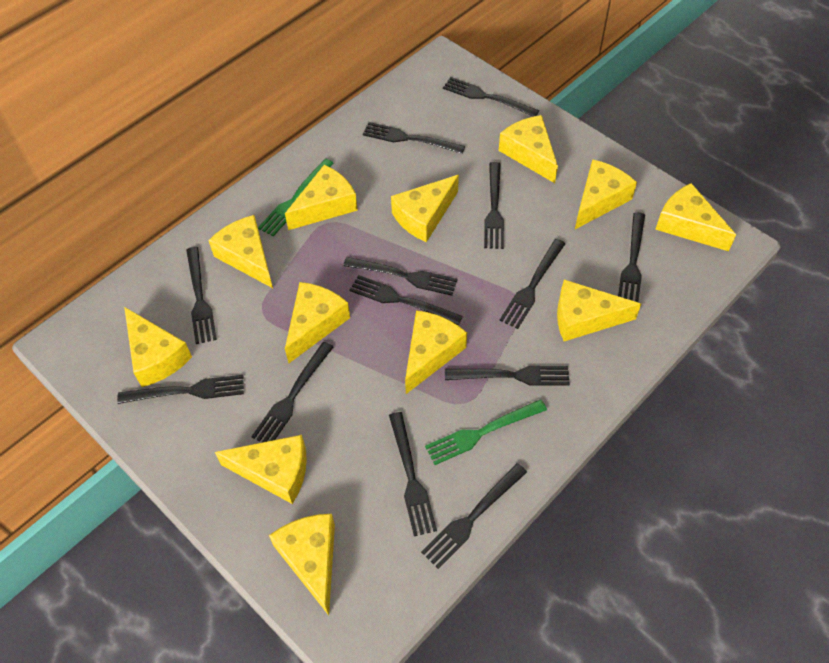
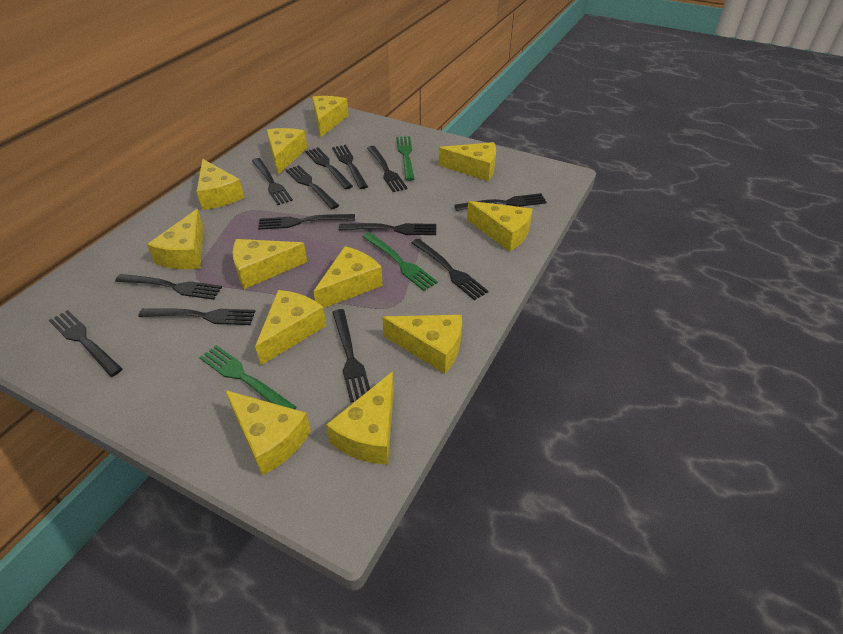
green fork: [258,158,334,237] [425,399,547,465] = 2 -> [199,345,296,409] [363,233,438,291] [396,136,414,181] = 3

